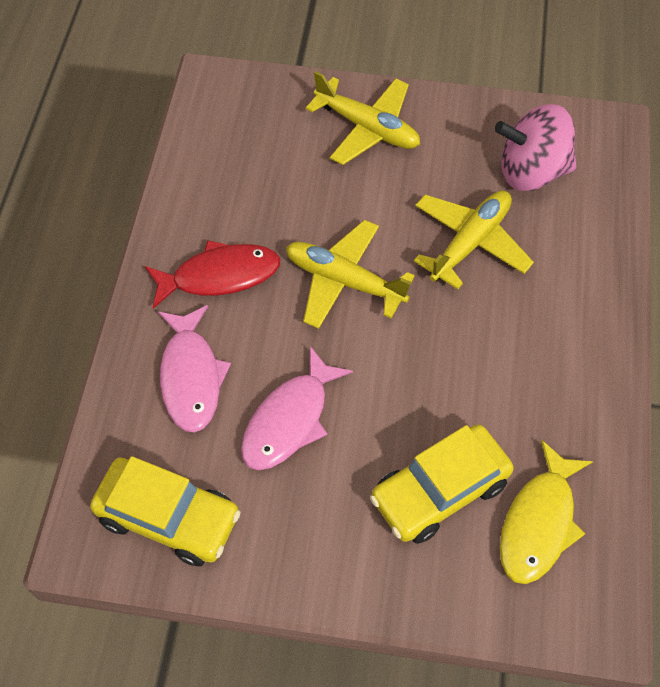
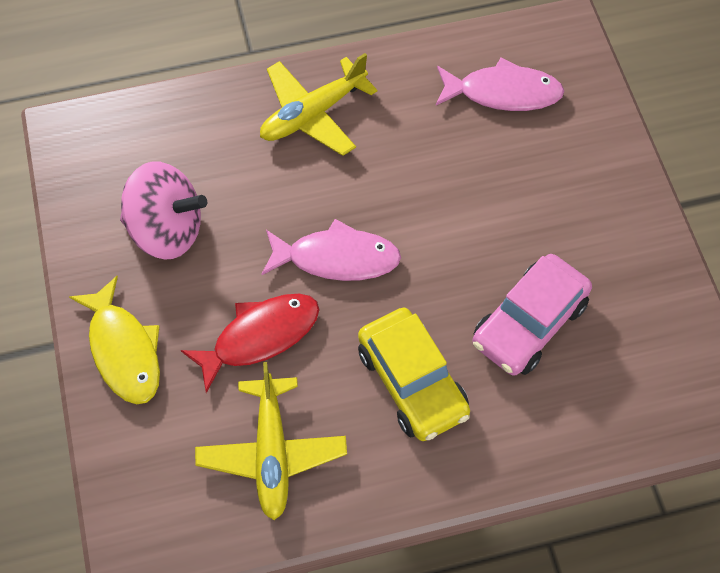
pink car: none = 0 -> [472,254,592,376] = 1
yellow car: [90,456,241,566] [370,424,513,544] = 2 -> [358,308,470,441] = 1
yellow plane: [286,220,415,329] [306,71,420,165] [414,190,534,290] = 3 -> [195,362,347,520] [260,53,378,156] = 2

